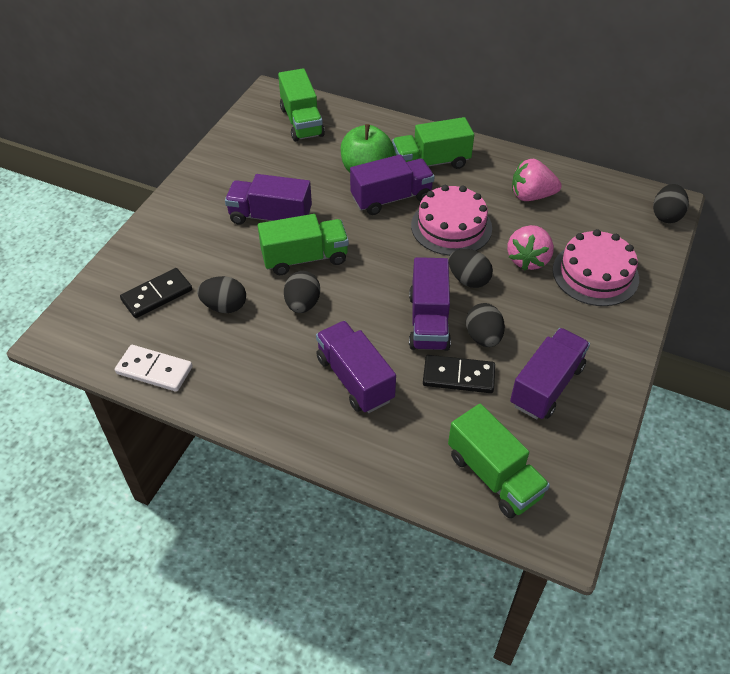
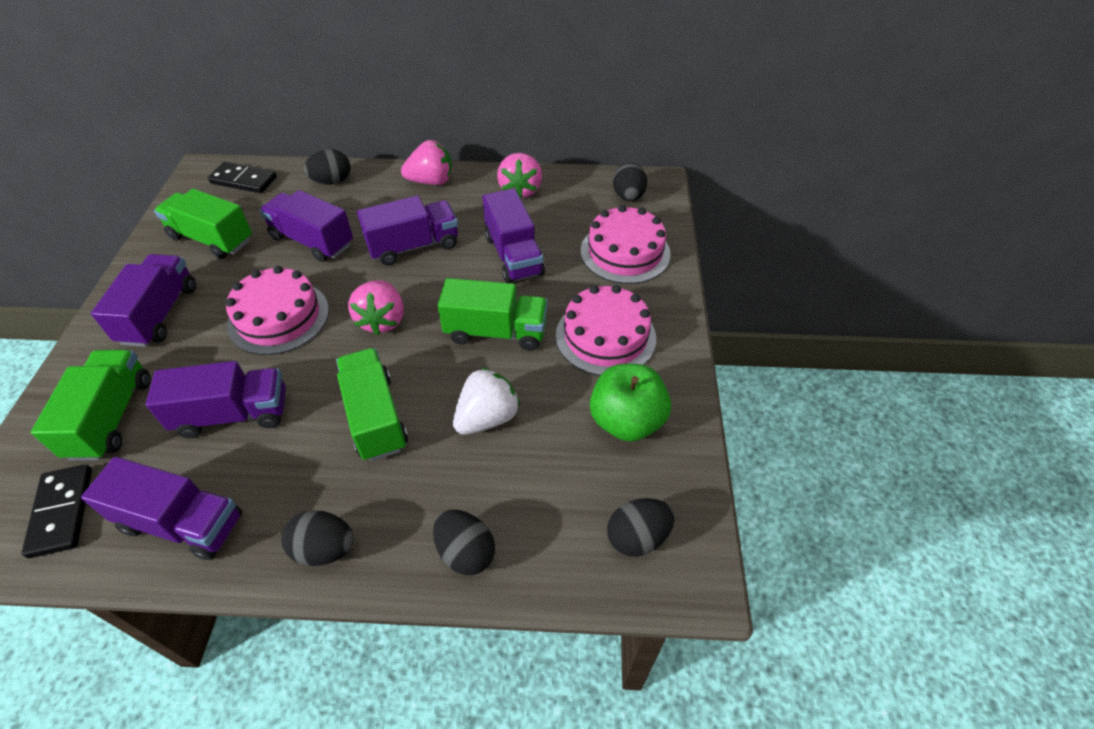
pink cake: [411,185,492,256] [553,229,639,306] = 2 -> [226,266,329,355] [556,285,656,376] [581,205,671,284] = 3
pink strawberry: [507,225,554,271] [512,159,561,201] = 2 -> [348,280,404,335] [401,140,452,185] [497,153,542,199] = 3
purple truck: [225,174,312,225] [316,321,396,413] [350,155,435,215] [409,257,451,351] [510,328,590,420] = 5 -> [81,457,243,560] [91,254,196,347] [146,361,286,438] [260,190,353,262] [357,196,458,265] [482,188,545,283] = 6
white domino: [115,345,193,392] = 1 -> none = 0
white strawberry: none = 0 -> [453,367,520,435] = 1

